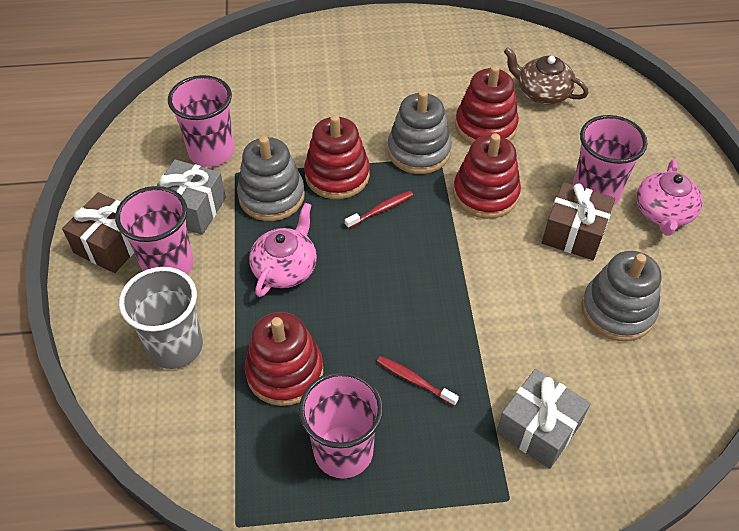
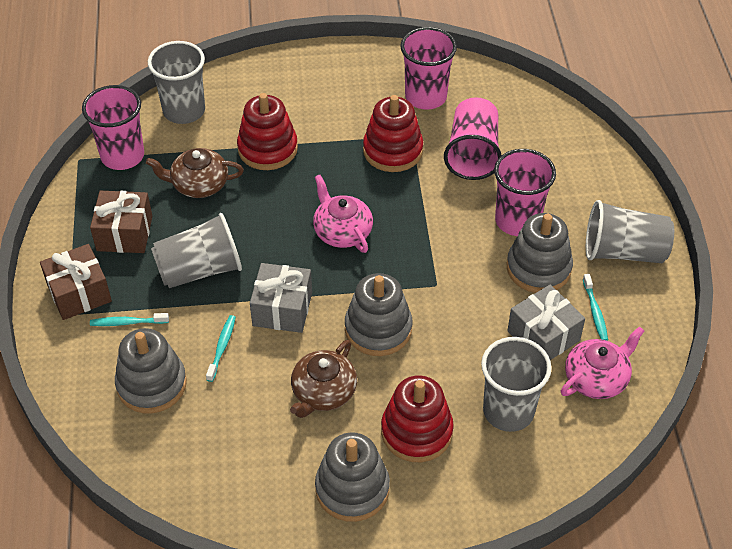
brown teapot: [504,47,589,104] = 1 -> [146,148,244,198] [290,340,357,418] = 2
grey cup: [119,267,203,369] = 1 -> [148,41,205,124] [151,213,242,288] [481,337,552,432] [586,200,674,263] = 4
grey stacking toy: [237,136,305,221] [388,90,452,174] [581,251,662,341] = 3 -> [115,328,187,413] [315,433,390,522] [345,273,412,356] [507,213,573,293] = 4
red stacking toy: [245,312,323,406] [304,115,370,199] [453,133,521,219] [455,65,519,145] = 4 -> [237,93,298,170] [363,95,423,172] [381,375,454,462] = 3
red toothbrush: [345,191,413,229] [377,356,459,406] = 2 -> none = 0
turquoise toothbrush: none = 0 -> [90,313,169,326] [206,315,236,382] [583,274,608,341] = 3

